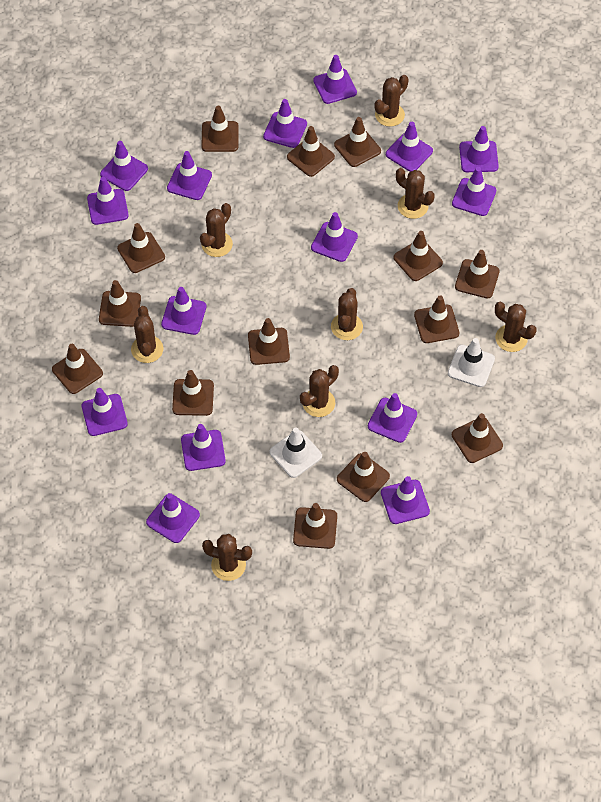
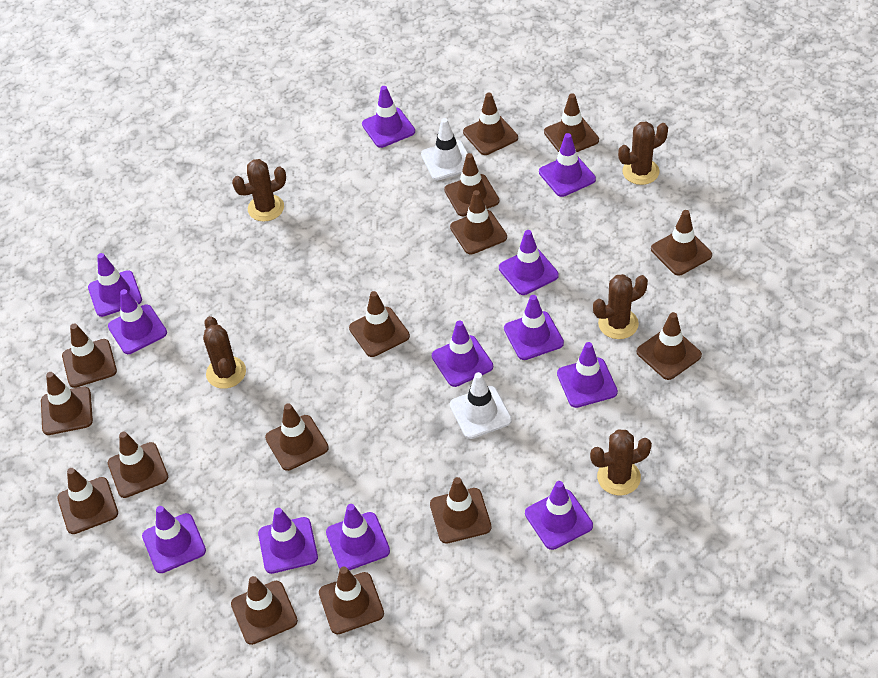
brown cactus: [131,306,164,363] [200,203,233,257] [202,534,252,581] [300,365,339,417] [331,288,363,340] [375,75,409,127] [396,168,434,219] [495,302,537,352] = 8 -> [203,316,246,389] [232,159,286,222] [590,430,652,496] [593,274,648,339] [618,121,668,185] = 5
brown traffic cone: [52,344,103,394] [99,280,141,327] [117,223,165,273] [172,370,214,416] [201,106,239,152] [248,318,290,365] [287,126,335,177] [293,503,337,549] [334,117,381,167] [337,452,390,502] [394,231,443,281] [414,295,459,343] [452,413,503,463] [455,250,500,298] = 14 -> [41,372,93,435] [57,468,118,534] [62,323,117,388] [108,432,168,498] [231,576,298,645] [265,403,329,471] [319,566,384,634] [349,291,410,357] [430,477,492,543] [444,153,499,216] [450,190,507,255] [463,93,518,155] [544,93,599,152] [637,312,702,380] [651,210,712,276] = 15
purple traffic cone: [82,388,128,436] [87,177,129,225] [100,141,148,191] [146,493,200,543] [161,287,206,335] [167,151,212,200] [181,424,226,471] [263,99,307,148] [311,212,358,262] [313,55,357,104] [368,393,417,443] [381,476,430,524] [386,122,433,172] [452,167,496,216] [459,126,499,172] = 15 -> [88,253,142,317] [108,289,167,354] [142,506,206,573] [258,508,318,574] [326,504,390,570] [362,86,415,148] [432,320,493,387] [499,230,559,295] [504,295,564,360] [525,481,593,550] [539,133,596,197] [557,342,618,408] = 12

